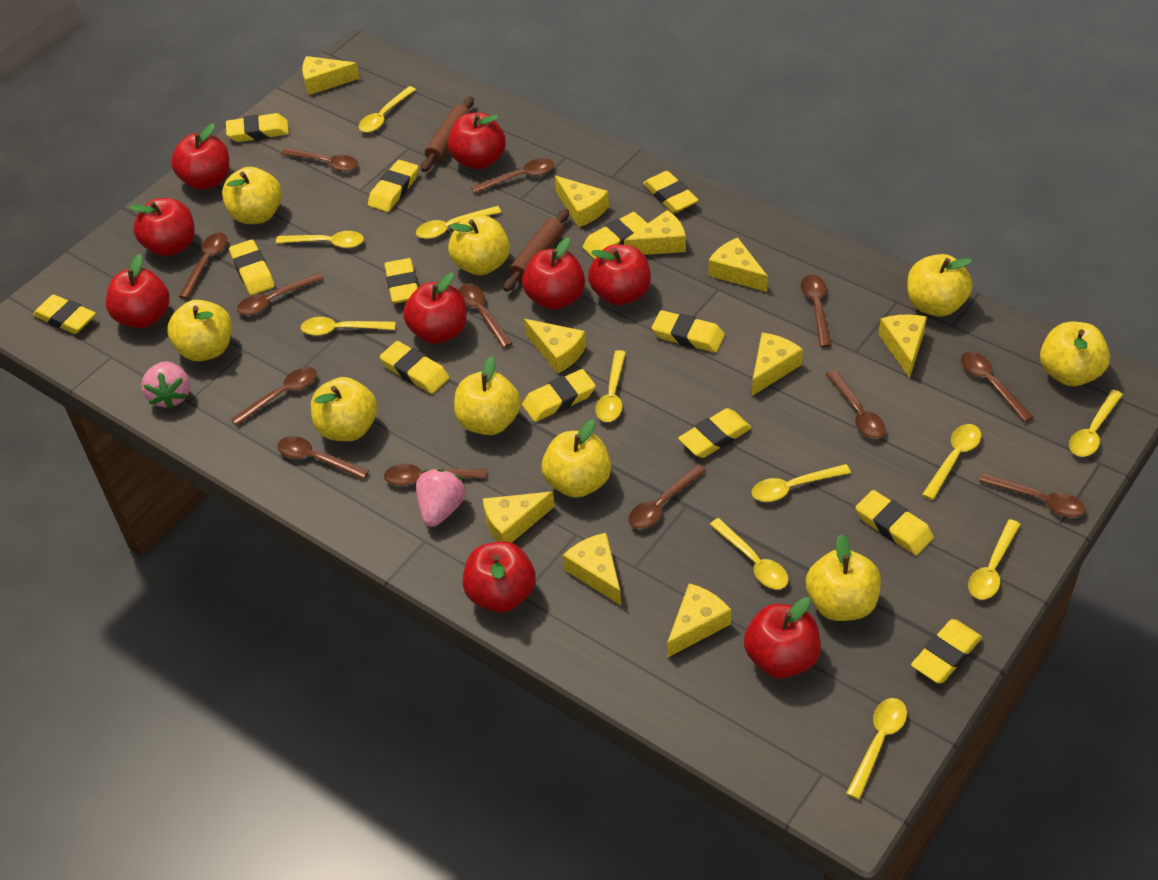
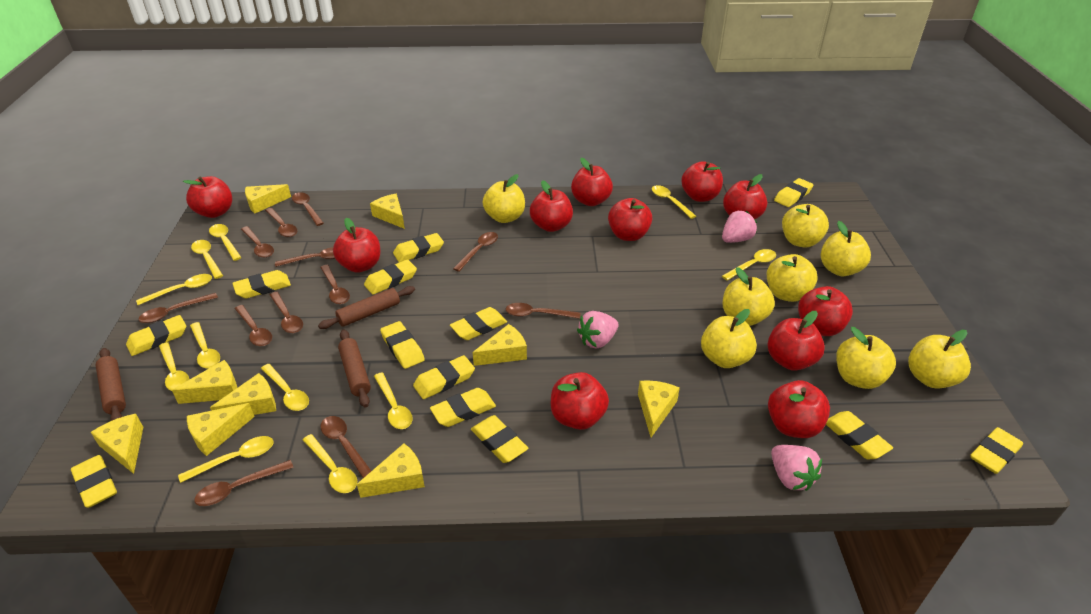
brown rolling pin: [421,96,474,172] [504,209,569,292] = 2 -> [96,348,126,421] [318,286,415,329] [338,330,371,408] = 3
brown spoon: [178,233,227,299] [231,367,317,426] [237,273,323,315] [277,436,369,480] [281,148,358,172] [384,464,487,486] [458,284,513,348] [471,158,554,194] [628,464,706,529] [801,275,832,347] [826,370,886,439] [961,352,1034,422] [979,473,1086,517] = 13 -> [138,293,218,323] [194,460,294,506] [235,305,272,346] [241,226,274,258] [265,208,297,237] [270,292,303,333] [275,247,335,267] [292,192,324,226] [320,265,350,305] [320,416,371,478] [453,232,498,272] [506,303,580,319] = 12
pink strawberry: [141,362,190,409] [416,469,466,527] = 2 -> [577,311,619,348] [722,211,757,243] [771,445,822,491] = 3
red apple: [106,254,170,328] [130,198,194,256] [171,123,229,190] [403,273,467,344] [448,112,506,169] [463,541,536,612] [522,237,585,310] [588,244,651,305] [744,597,821,678] = 9 -> [183,176,232,218] [333,218,380,273] [530,180,573,232] [551,372,609,430] [571,158,613,206] [608,198,652,241] [681,161,723,202] [723,174,767,219] [768,311,825,371] [768,380,830,438] [798,286,853,336] = 11
yellow apple: [167,300,232,361] [222,167,282,224] [311,377,378,441] [448,216,510,275] [454,356,521,435] [542,419,611,498] [806,534,881,621] [907,254,973,317] [1040,321,1110,386] = 9 -> [482,174,525,223] [701,309,757,368] [723,267,775,326] [767,254,818,302] [782,204,829,248] [821,221,871,276] [836,327,896,389] [908,330,971,389] = 8
yellow cheese: [302,56,360,95] [483,491,555,543] [524,319,586,374] [555,176,609,227] [563,533,621,605] [624,210,686,255] [667,583,731,658] [708,238,768,292] [752,333,803,396] [879,315,927,378] = 10 -> [91,414,143,474] [172,360,237,404] [187,403,255,456] [210,373,276,415] [245,184,291,214] [357,443,425,498] [370,194,405,229] [473,324,527,366] [638,380,680,437] = 9

